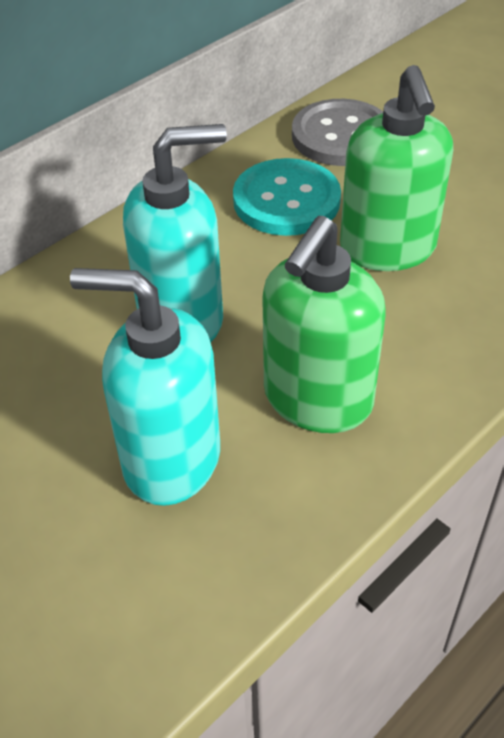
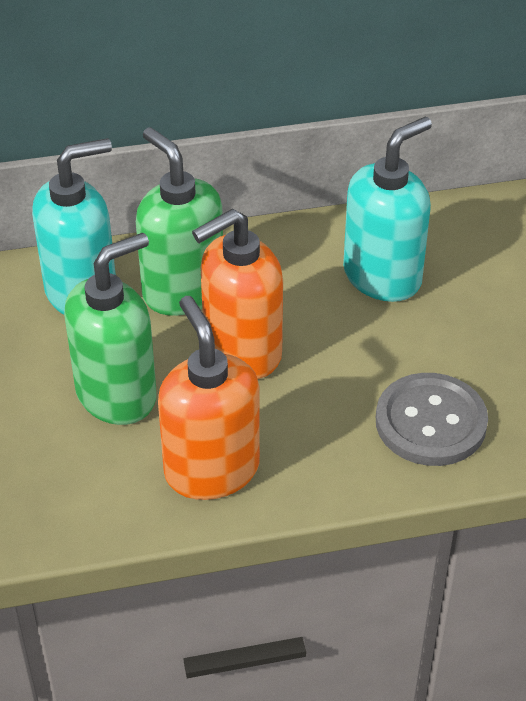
orange soap dispenser: none = 0 -> [158,296,260,500] [192,209,283,379] = 2
turquoise button: [233,158,341,236] = 1 -> none = 0

